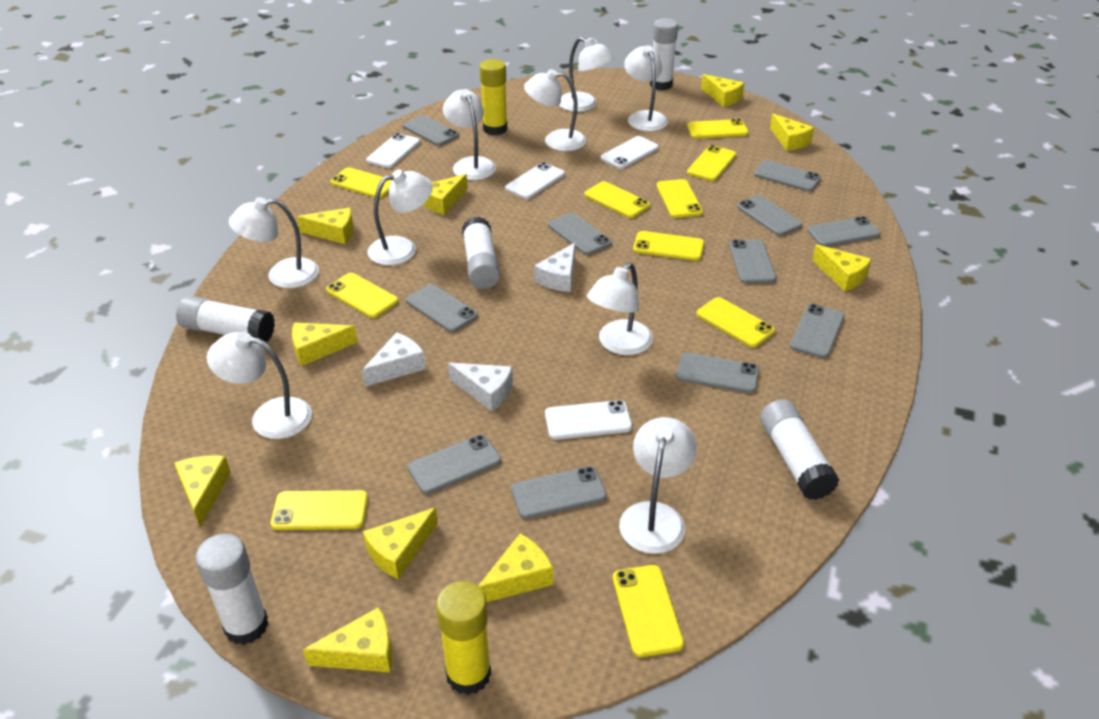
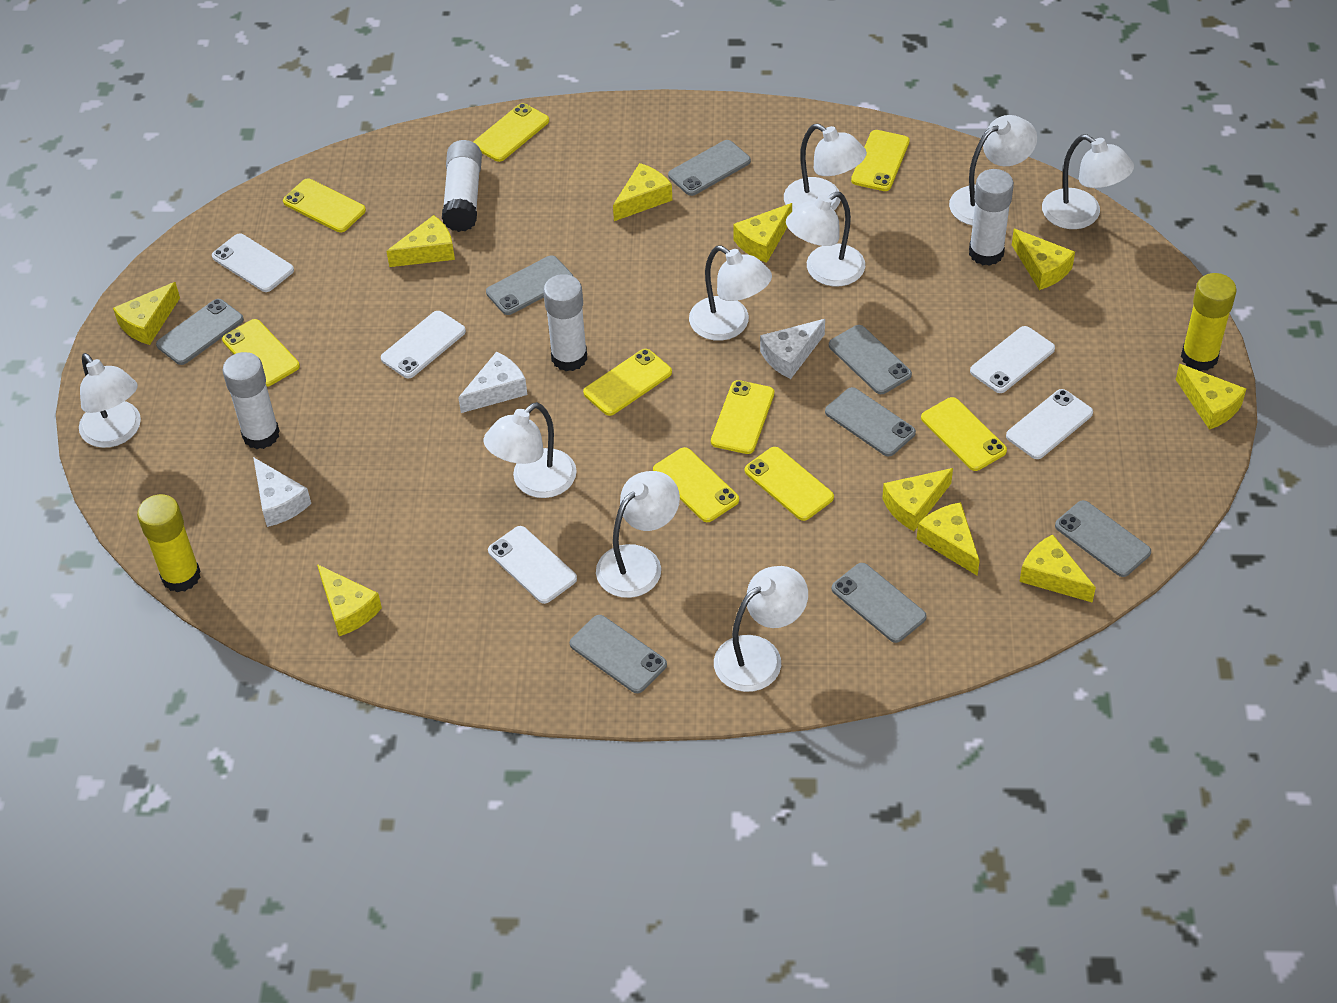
grey phone: [403,115,459,146] [406,284,478,332] [407,435,501,494] [511,466,607,519] [548,213,612,255] [676,352,759,393] [729,239,776,284] [737,195,802,236] [754,160,821,192] [790,304,845,359] [807,216,881,247] = 11 -> [156,299,244,365] [486,255,574,315] [570,615,667,693] [668,140,751,196] [825,387,916,456] [829,325,912,394] [832,563,927,643] [1055,500,1151,577] = 8
white glue stick: [176,296,275,342] [195,533,268,645] [462,217,500,289] [650,18,678,90] [760,399,839,500] = 5 -> [222,352,280,449] [442,140,482,232] [543,274,587,371] [969,169,1014,266] = 4
white phone: [366,133,420,168] [505,162,565,199] [545,400,632,440] [600,136,659,169] = 4 -> [212,234,294,292] [381,311,466,378] [488,526,577,604] [970,326,1055,393] [1006,389,1093,459] = 5
yellow phone: [271,490,368,530] [326,273,398,318] [330,167,392,198] [584,181,650,218] [613,565,684,657] [633,231,704,261] [657,179,703,218] [687,119,748,139] [687,145,737,181] [696,297,775,348] = 10 -> [222,319,300,387] [283,179,366,232] [473,103,549,162] [583,349,672,416] [653,447,739,522] [711,380,774,454] [745,447,834,521] [851,130,910,191] [921,397,1007,471] = 9

